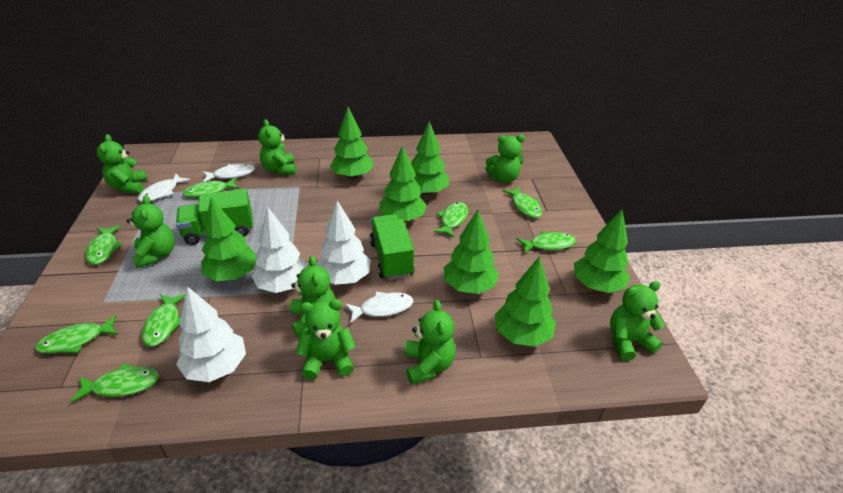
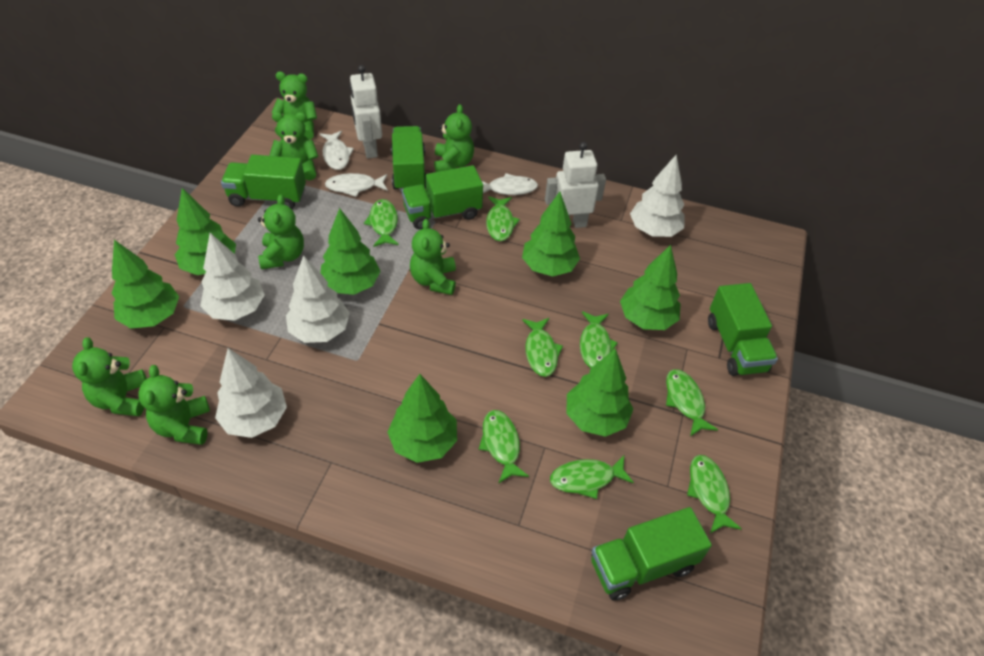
green teddy bear: [97,134,147,193] [127,195,175,268] [258,119,296,175] [290,256,336,337] [296,299,356,380] [405,300,456,385] [485,134,525,183] [610,281,665,361] = 8 -> [72,337,147,416] [138,365,210,445] [258,194,304,269] [269,112,318,180] [272,72,317,140] [410,219,456,295] [434,104,474,172] = 7
green truck: [176,189,253,245] [369,214,415,280] = 2 -> [221,155,306,209] [391,126,426,191] [402,165,483,230] [591,507,712,601] [708,283,778,376] = 5
white robot: none = 0 -> [349,65,382,158] [545,142,606,228] = 2
white tree: [176,286,246,382] [251,207,308,293] [316,201,371,285] = 3 -> [200,233,265,321] [215,348,287,438] [286,255,350,343] [630,155,684,237] = 4

